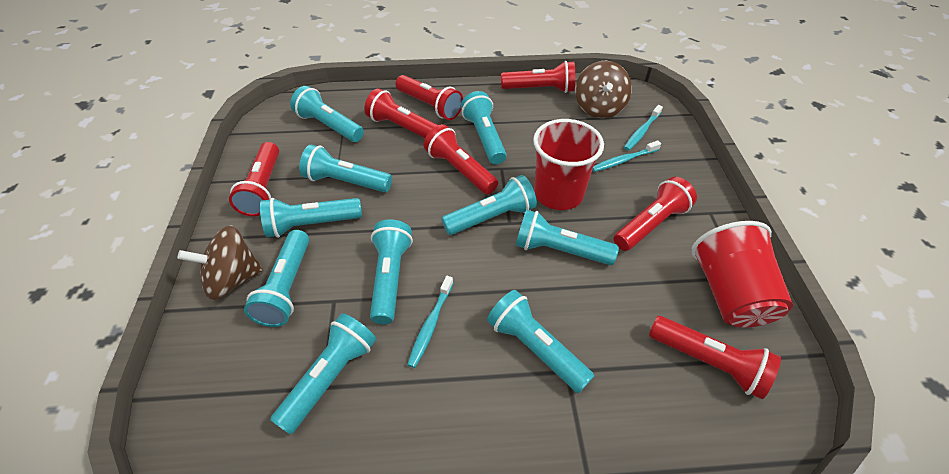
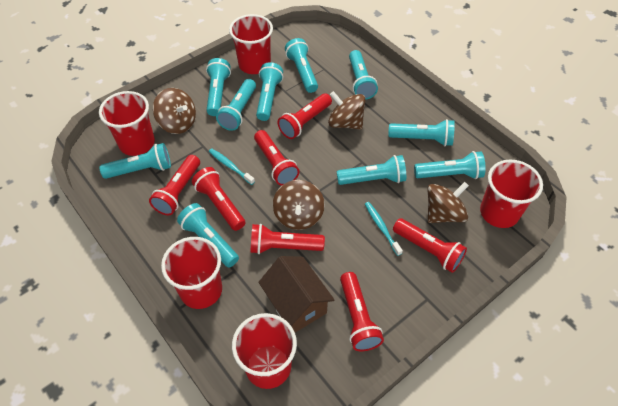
brown house: none = 0 -> [258,256,334,333] = 1
brown spinning top: [177,225,263,300] [575,61,632,118] = 2 -> [153,88,196,134] [273,180,325,230] [328,91,366,130] [428,182,469,223] = 4
red cup: [533,119,604,210] [691,221,793,328] = 2 -> [99,91,155,156] [161,237,222,309] [229,14,273,74] [232,313,297,389] [480,160,543,228] = 5
turquoise toothbrush: [407,276,453,368] [592,141,661,172] [624,105,663,151] = 3 -> [209,148,255,185] [365,202,403,256] = 2

